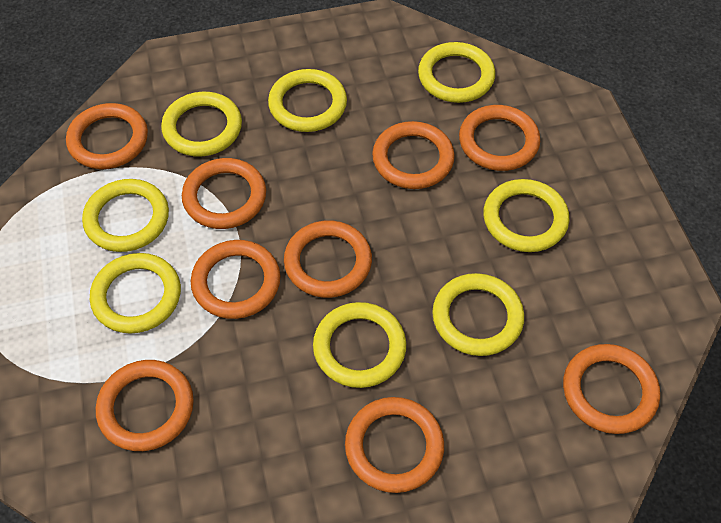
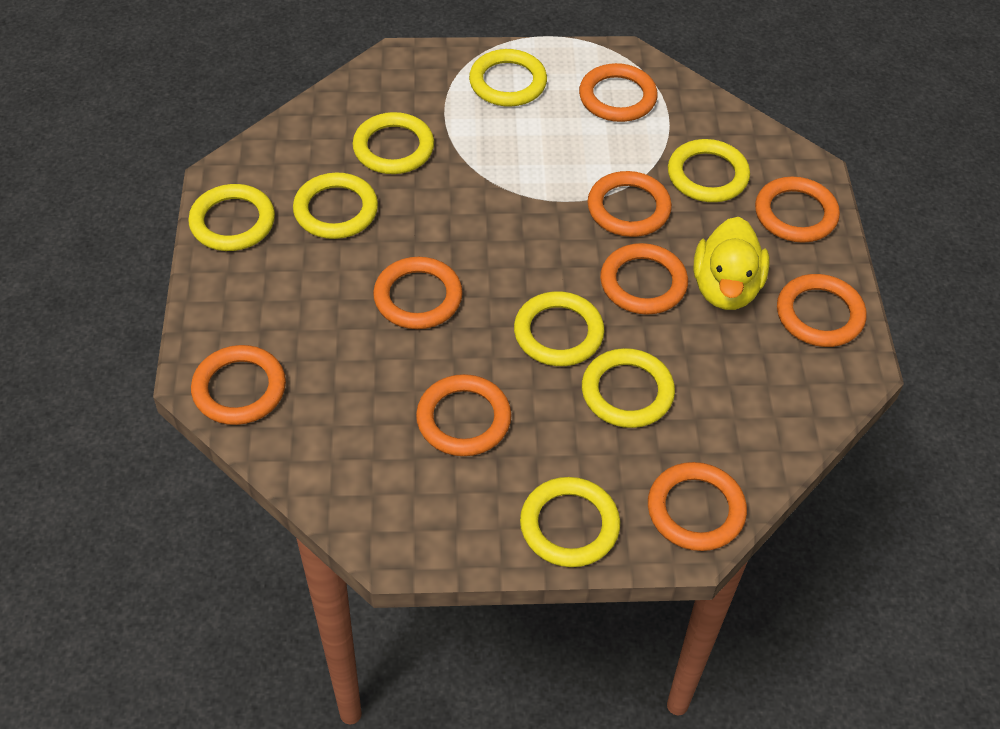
yellow duck: none = 0 -> [693,217,769,310] = 1

